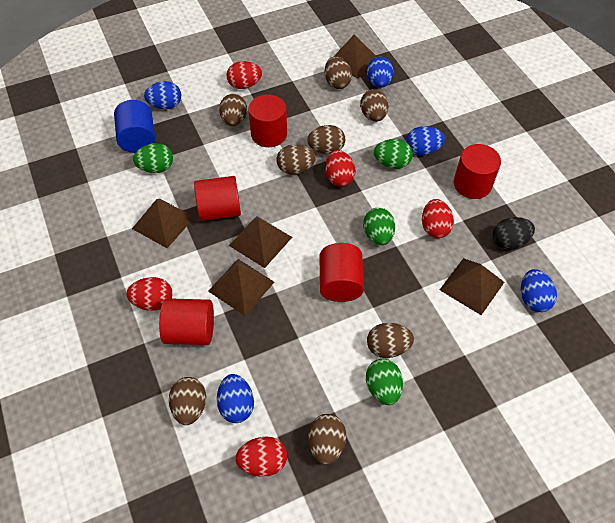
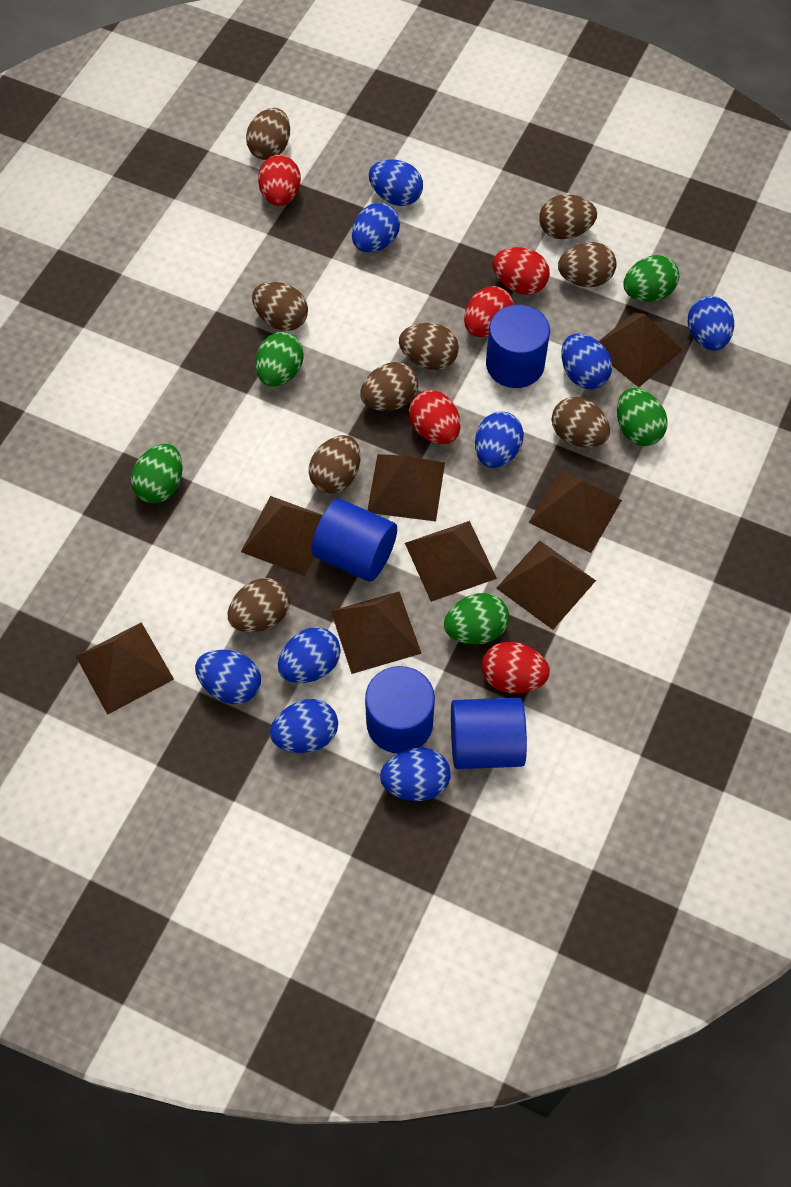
black egg: [493,217,535,250] = 1 -> none = 0
blue cylinder: [114,100,155,153] = 1 -> [311,498,397,582] [365,666,435,754] [451,698,527,769] [486,305,550,388] = 4
blue egg: [144,81,181,109] [217,374,254,423] [367,56,394,88] [406,126,445,156] [521,269,557,312] = 5 -> [195,650,261,704] [270,699,338,753] [278,627,341,683] [352,203,400,253] [369,159,423,206] [380,748,451,801] [475,412,524,468] [561,333,612,389] [688,296,734,350] = 9
brown egg: [169,377,206,425] [219,94,247,126] [277,145,316,174] [307,125,345,154] [308,414,346,465] [325,57,352,89] [360,89,388,122] [367,323,414,358] = 8 -> [228,578,290,632] [246,108,290,160] [252,282,308,331] [309,435,360,494] [360,362,418,411] [399,323,459,370] [539,194,597,239] [552,397,610,448] [558,242,617,287] = 9
brown pyramid: [132,199,195,248] [208,259,274,316] [229,216,292,268] [333,35,377,79] [440,258,504,315] = 5 -> [76,622,174,715] [241,496,322,576] [331,591,422,674] [367,454,445,521] [405,521,497,602] [496,540,596,630] [528,471,622,553] [598,312,682,387] = 8
green egg: [133,143,173,173] [363,208,395,245] [366,359,403,405] [374,139,413,169] = 4 -> [131,444,183,503] [255,332,304,386] [444,593,509,644] [617,388,667,446] [623,255,679,302] = 5
red cylinder: [159,298,214,345] [194,176,241,221] [248,94,287,147] [320,243,364,302] [454,144,501,199] = 5 -> none = 0

